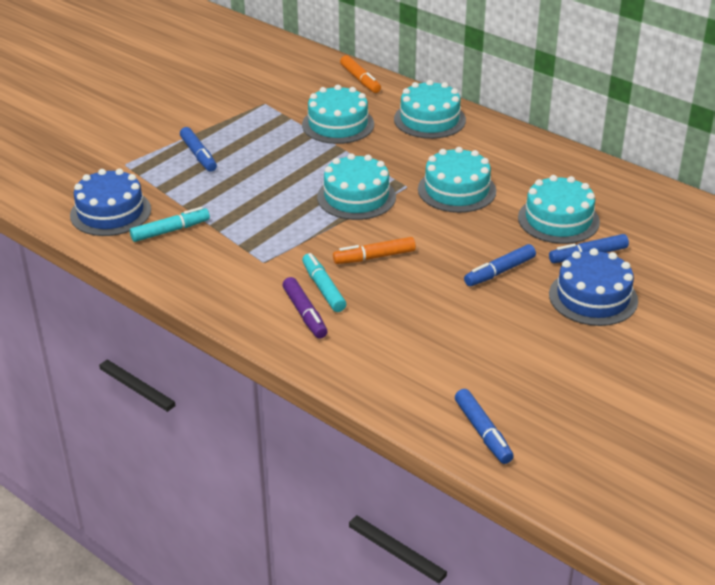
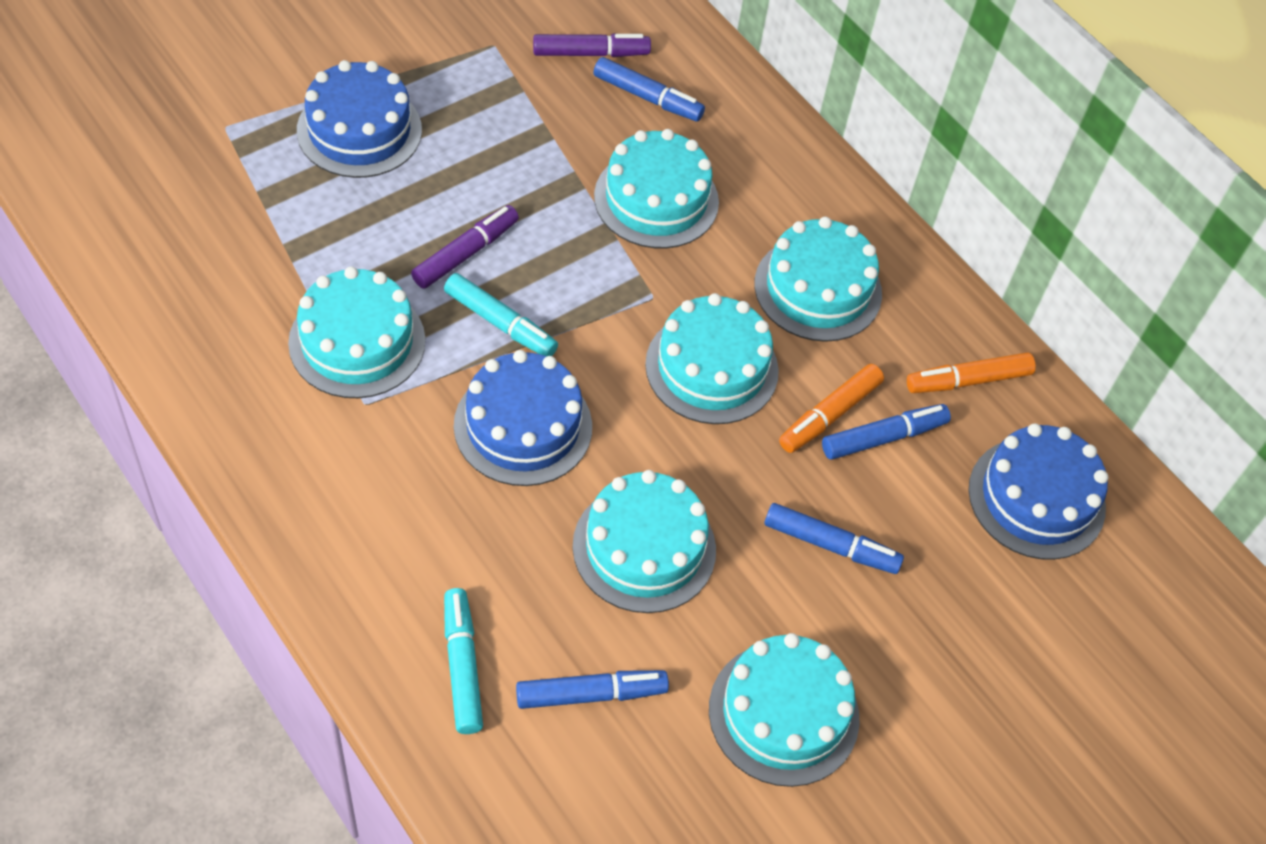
blue cake: [70,169,151,236] [549,248,638,326] = 2 -> [297,60,422,178] [454,350,592,486] [968,423,1108,560] = 3
purple marker: [282,277,328,339] = 1 -> [411,205,519,289] [533,33,651,57] = 2
turquoise cake: [302,85,374,144] [317,153,396,220] [394,80,466,139] [418,147,496,213] [518,175,600,244] = 5 -> [288,266,425,398] [573,470,716,613] [594,129,719,248] [645,293,779,424] [709,633,859,787] [754,217,882,342] = 6

